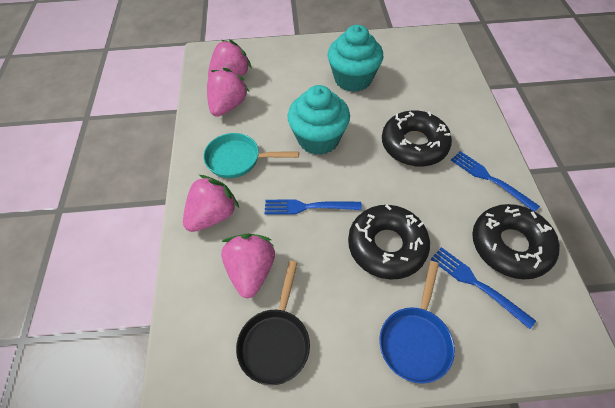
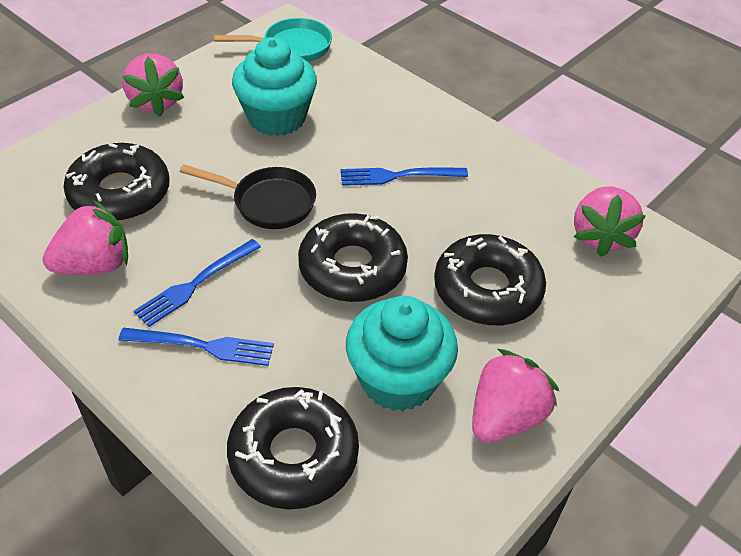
black donut: [348,204,430,280] [382,111,452,167] [472,204,560,279] = 3 -> [64,143,169,221] [227,387,359,509] [298,213,408,302] [434,234,546,325] = 4
blue pan: [379,261,455,384] = 1 -> none = 0

